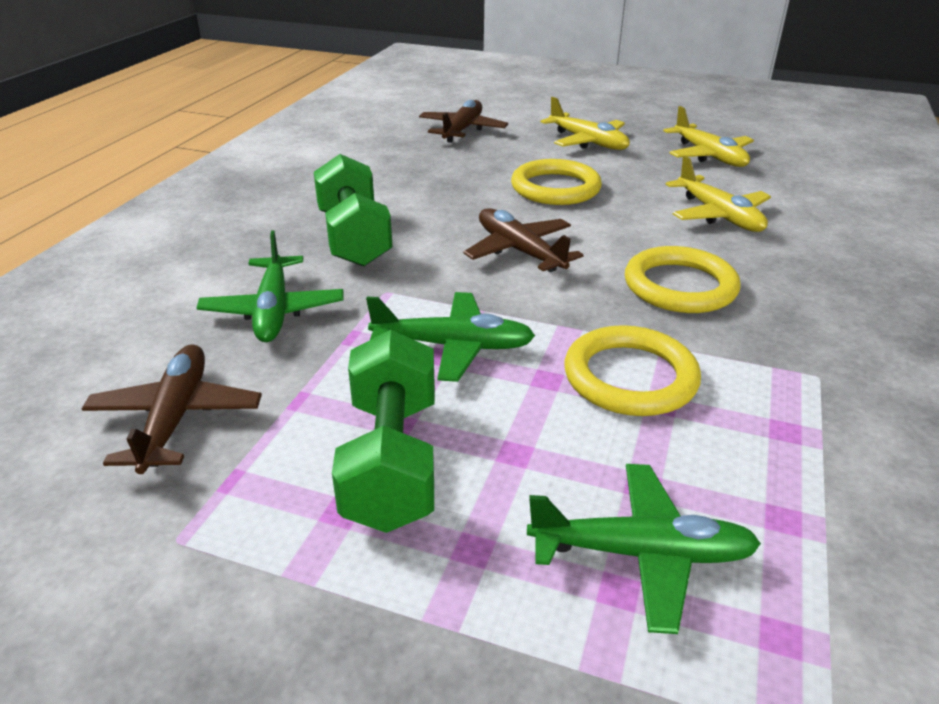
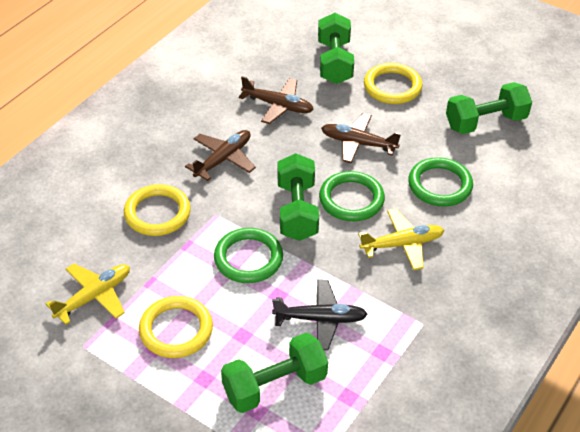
black plane: none = 0 -> [272,280,368,350] = 1
green dumbbell: [314,154,393,266] [332,330,435,533] = 2 -> [221,333,328,413] [277,153,319,241] [318,13,354,84] [446,82,532,134] = 4
green plane: [196,230,343,342] [366,292,535,382] [527,464,761,634] = 3 -> none = 0
green ring: none = 0 -> [214,228,283,283] [319,171,385,221] [408,157,473,206] = 3
yellow plane: [541,97,630,150] [663,106,754,167] [665,156,771,232] = 3 -> [46,263,130,325] [358,209,444,270] = 2

